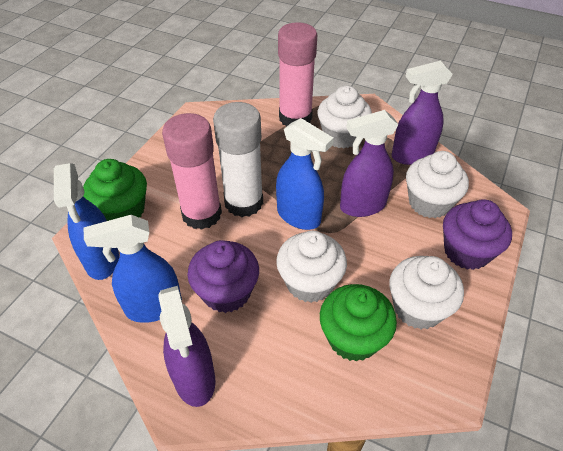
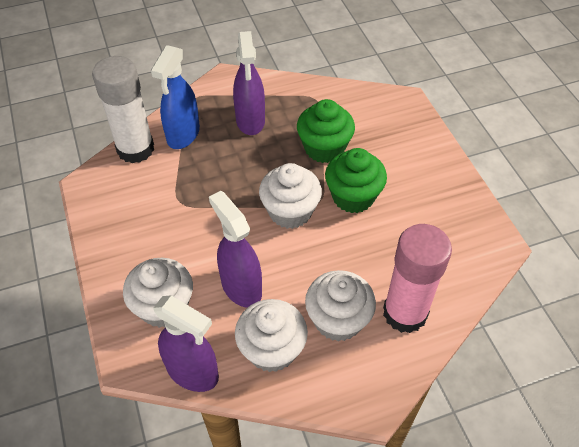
blue spray bottle: [54,163,119,280] [84,215,182,323] [276,118,334,230] = 3 -> [151,45,200,149] = 1
pink glue stick: [162,113,222,230] [278,22,317,126] = 2 -> [383,224,452,333] = 1
purple cupcake: [187,240,259,313] [443,199,512,270] = 2 -> none = 0

